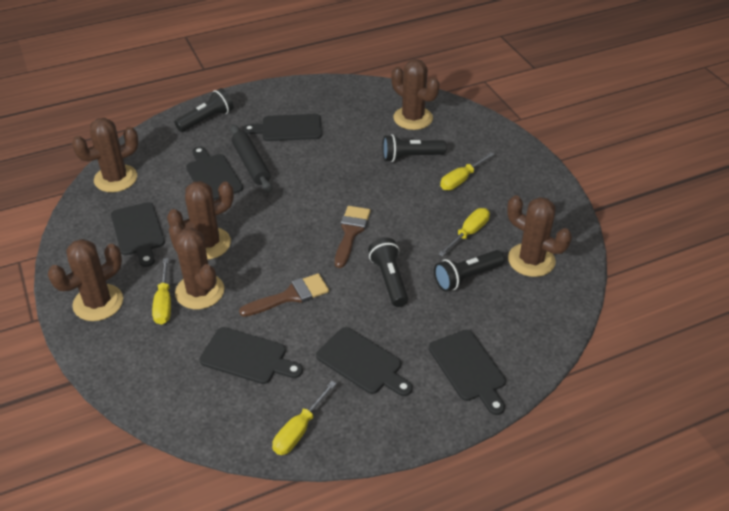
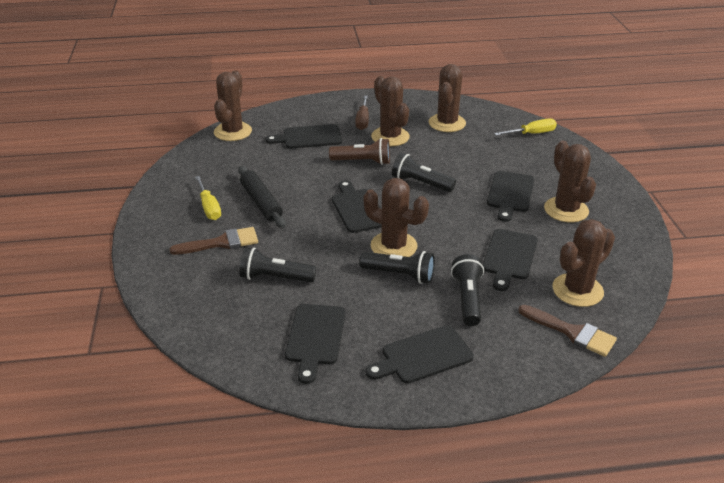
brown flashlight: none = 0 -> [329,138,390,165] = 1
brown screwdriver: none = 0 -> [355,95,369,130] = 1
yellow screwdriver: [152,258,171,325] [272,381,336,455] [438,208,490,256] [440,152,495,190] = 4 -> [195,176,221,220] [494,118,557,136] = 2

